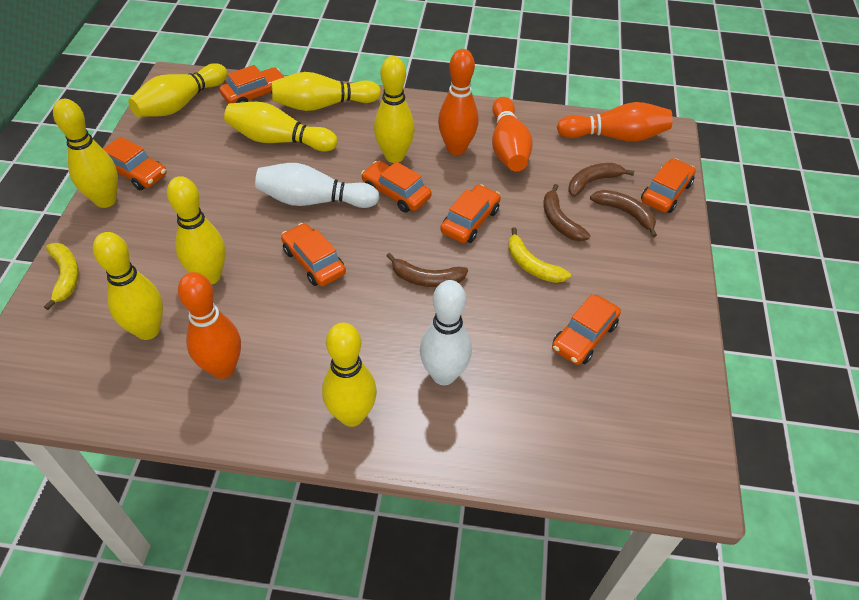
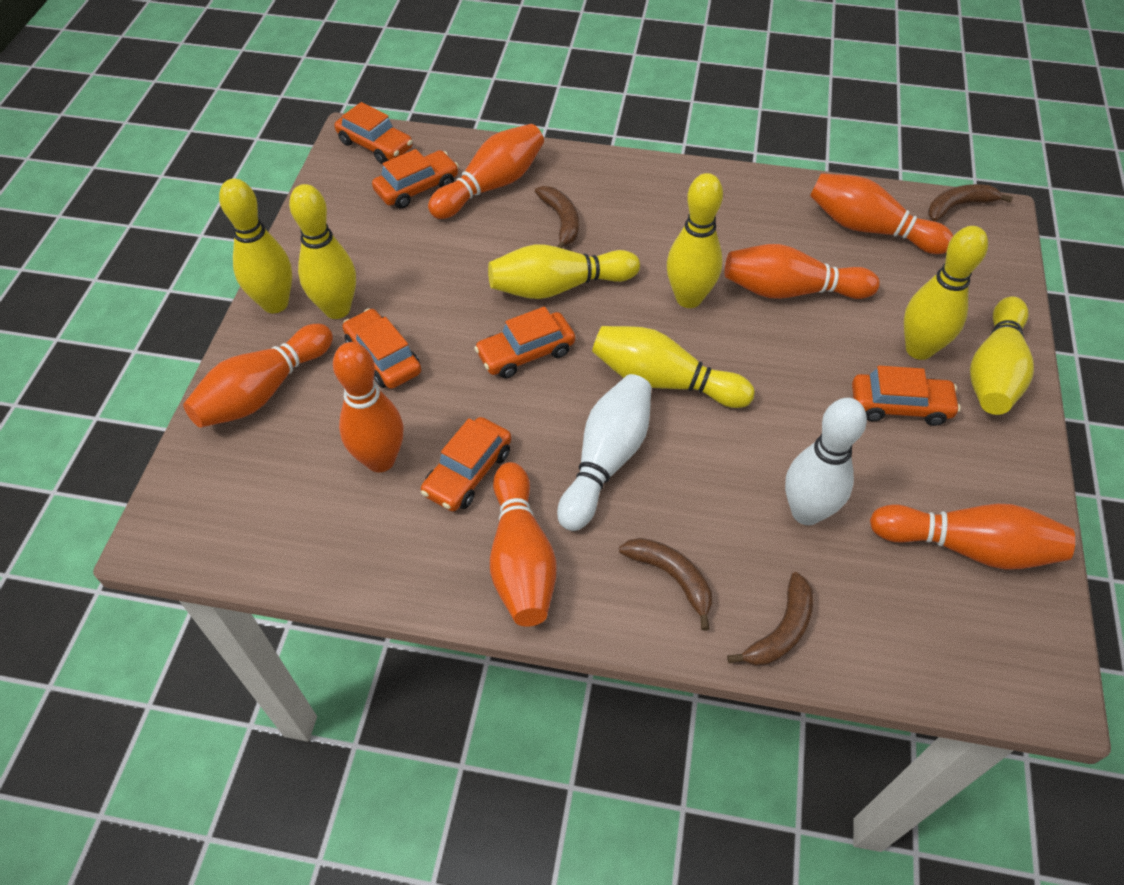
orange bowling pin: [178,272,241,379] [438,49,478,155] [492,97,532,172] [557,102,673,142] = 4 -> [183,324,333,428] [333,342,403,472] [428,124,544,219] [490,462,556,627] [725,244,880,299] [810,173,954,254] [870,504,1075,570] = 7
orange car: [104,137,167,190] [219,65,285,104] [281,223,346,286] [361,161,431,213] [441,184,501,243] [552,294,621,365] [641,158,696,213] = 7 -> [334,102,413,164] [342,308,421,389] [372,149,459,209] [421,417,511,511] [474,306,575,378] [852,366,961,426] = 6
yellow banana: [44,243,79,310] [508,228,571,283] = 2 -> none = 0
yellow bowling pin: [53,99,118,208] [93,232,163,340] [128,63,227,117] [167,176,226,285] [224,102,337,151] [271,72,381,111] [322,323,377,427] [374,56,415,163] = 8 -> [219,178,292,313] [289,184,356,319] [488,244,640,299] [592,326,755,408] [667,173,723,308] [904,226,988,360] [970,296,1034,415] = 7

